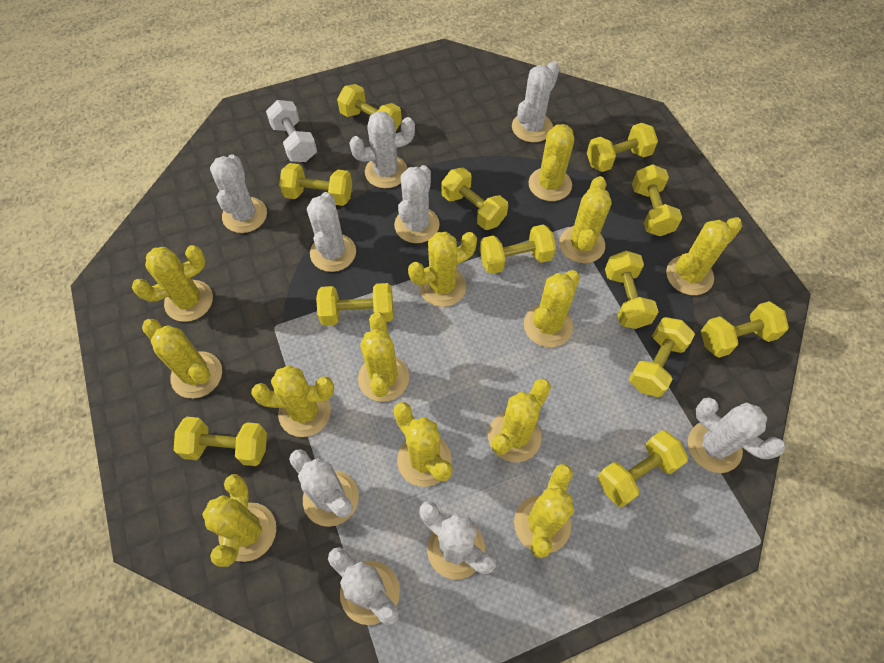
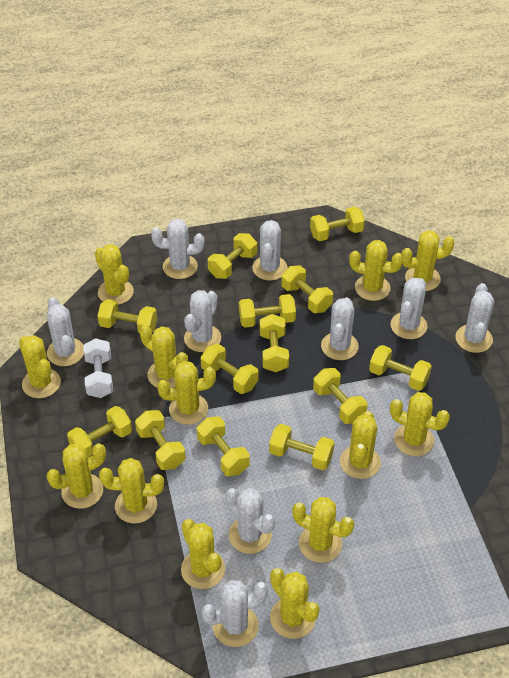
yellow dumbbell: [174,417,267,466] [279,163,352,206] [316,283,393,326] [337,84,402,133] [441,168,508,230] [480,224,556,274] [587,123,658,172] [598,430,688,507] [605,251,659,329] [629,317,695,397] [632,164,682,236] [701,301,789,358] = 12 -> [67,406,132,457] [98,299,157,334] [135,410,186,470] [197,416,250,476] [200,344,259,394] [208,233,257,279] [239,294,296,328] [260,314,289,372] [269,424,334,470] [281,265,333,313] [310,207,365,241] [313,368,367,424] [369,345,432,391] = 13

